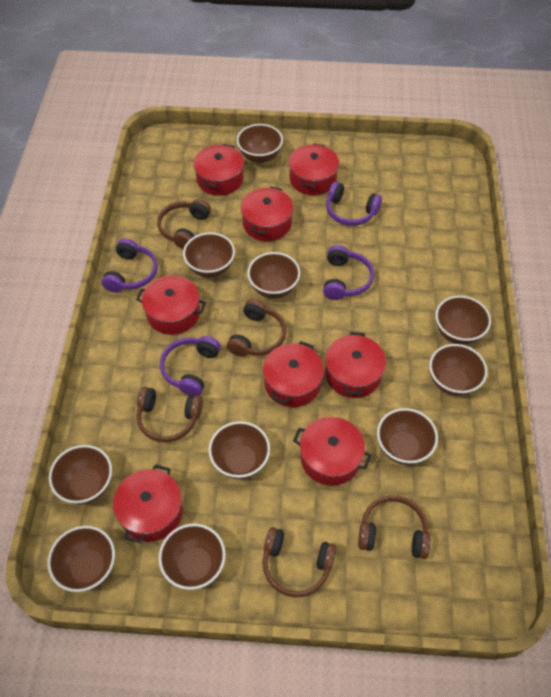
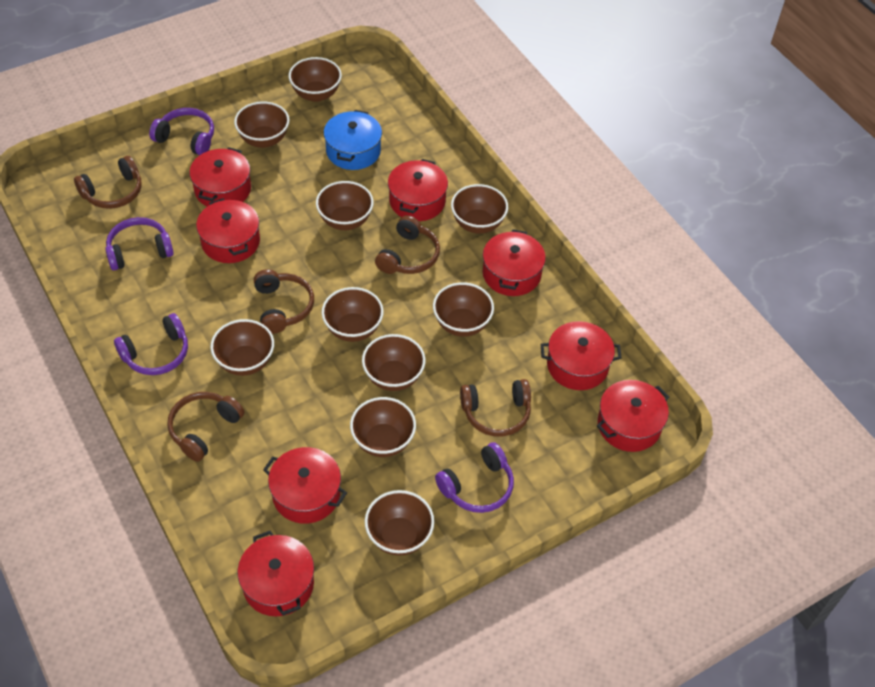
blue pot: none = 0 -> [324,110,382,170] = 1

